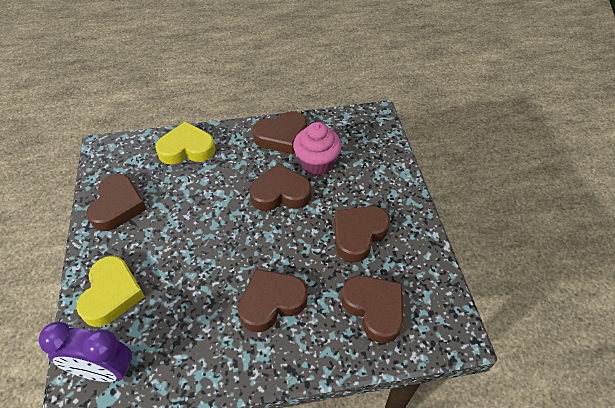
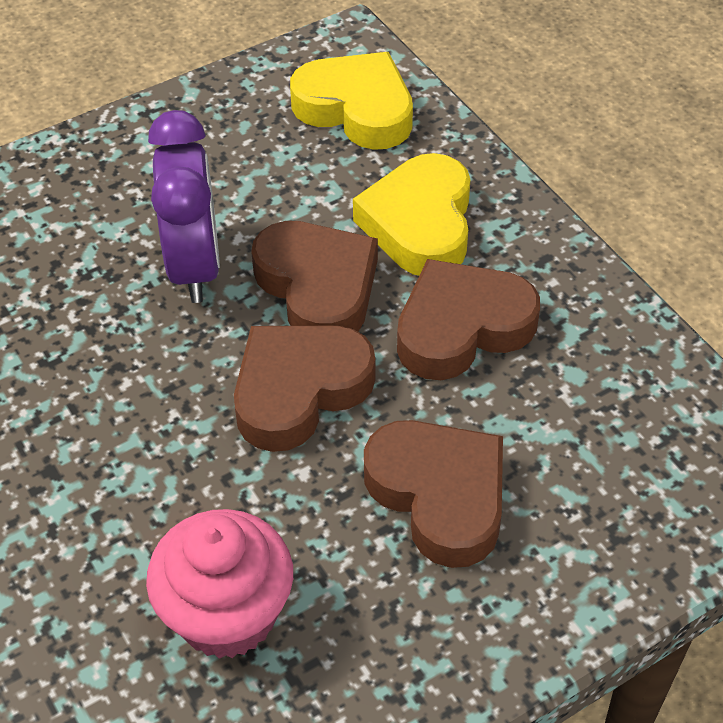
brown heart: [86,174,147,231] [238,269,308,332] [249,163,312,211] [253,111,307,154] [334,206,390,263] [341,275,404,343] = 6 -> [234,326,376,452] [251,221,378,332] [364,420,503,568] [397,259,540,380] = 4

